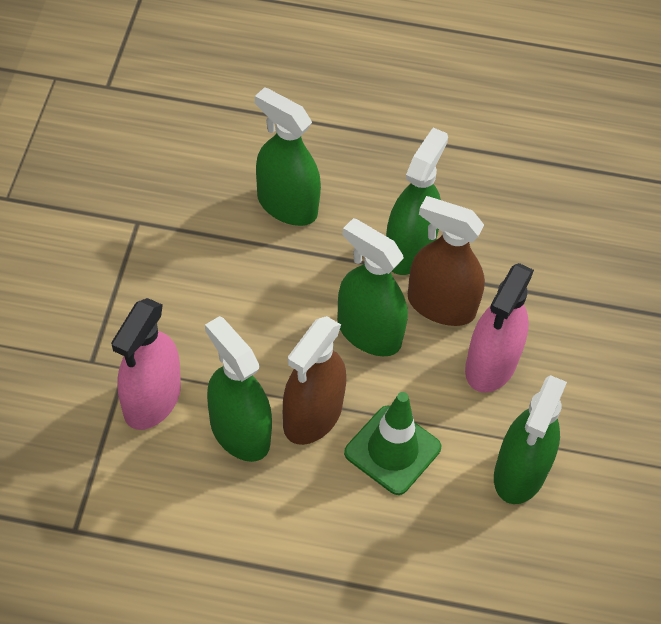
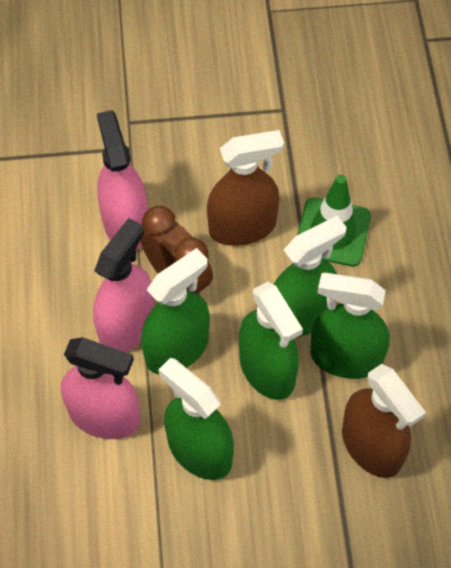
brown clock: none = 0 -> [141,206,213,295] = 1
pink spray bottle: [111,298,181,430] [465,263,534,393] = 2 -> [61,337,141,439] [93,218,154,352] [97,110,148,250] = 3

